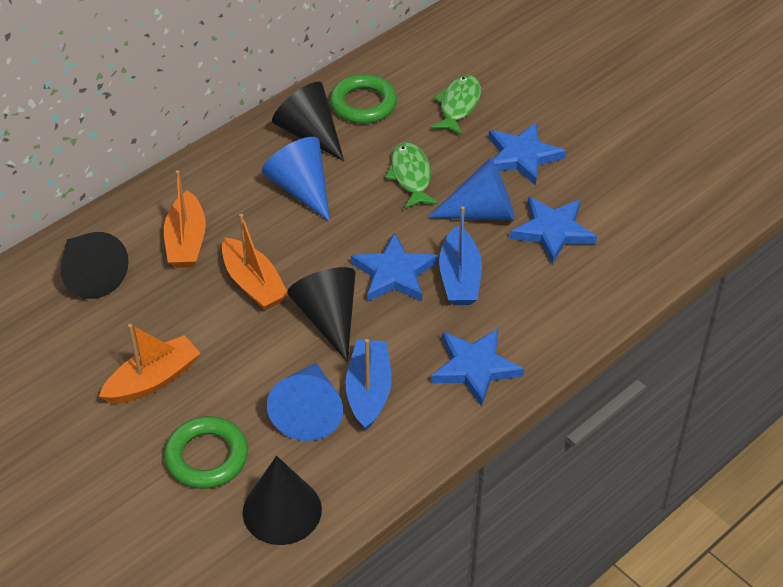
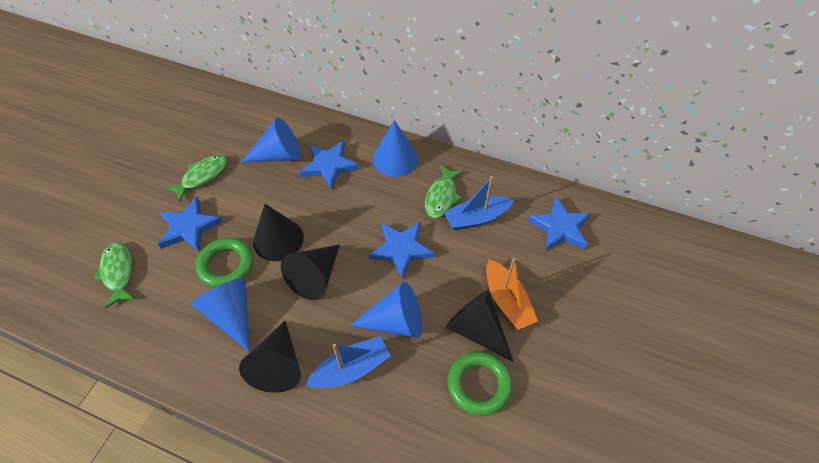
blue cone: [262,137,330,222] [267,363,343,441] [427,157,515,221] = 3 -> [191,278,250,352] [241,118,301,162] [350,282,422,338] [373,120,418,177] = 4
green fish: [385,142,438,209] [431,75,481,135] = 2 -> [93,242,135,308] [165,155,228,201] [425,165,463,218] = 3
orange boat: [99,324,201,404] [164,170,206,268] [222,214,288,310] = 3 -> [486,258,538,330] = 1

